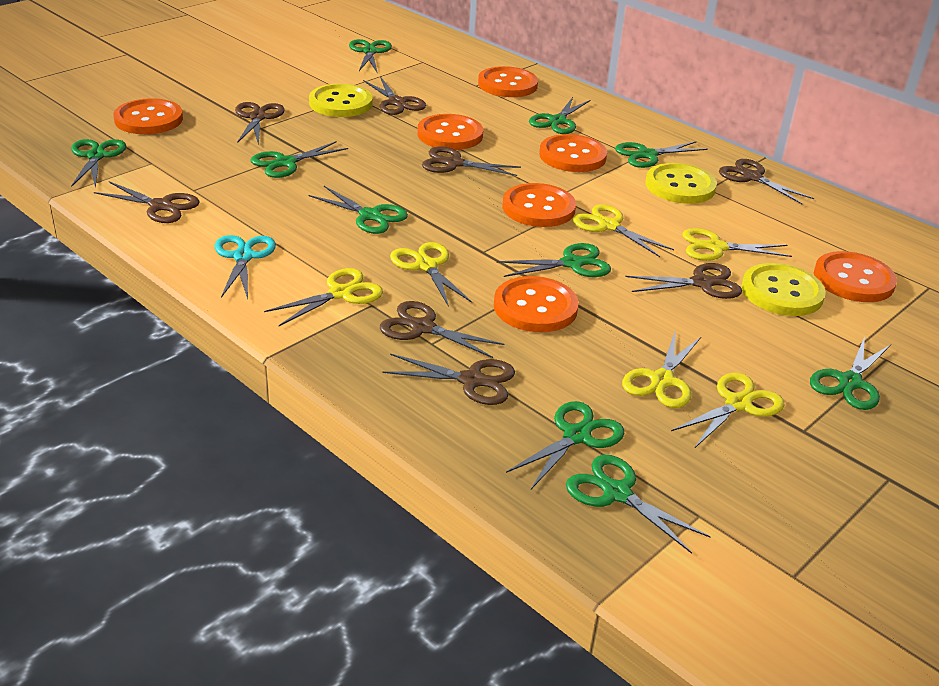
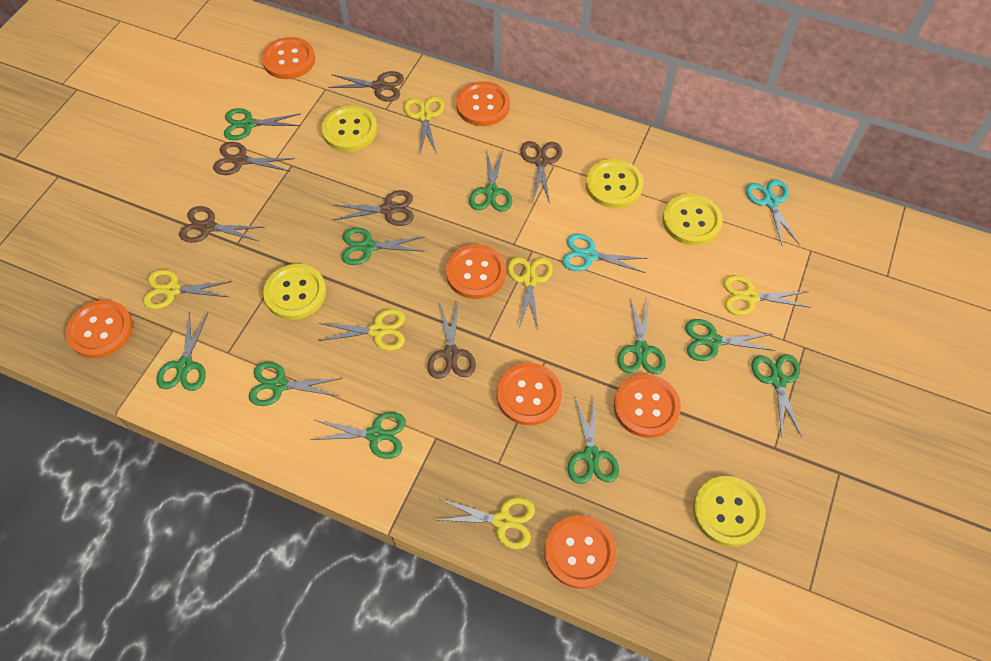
brown scissors: [94,181,200,223] [235,102,285,145] [363,76,426,115] [380,301,504,358] [382,354,515,405] [422,147,521,176] [625,263,742,299] [719,159,814,204] = 8 -> [179,206,264,243] [213,142,295,175] [328,71,404,102] [334,190,414,226] [427,302,476,379] [520,141,562,204] = 6
turquoise scissors: [215,235,276,299] = 1 -> [562,233,648,273] [746,179,799,245] = 2
yellow button: [309,84,373,117] [645,163,717,204] [741,263,826,316] = 3 -> [263,264,326,320] [322,105,377,152] [586,159,643,208] [663,194,723,245] [693,476,766,547] = 5

